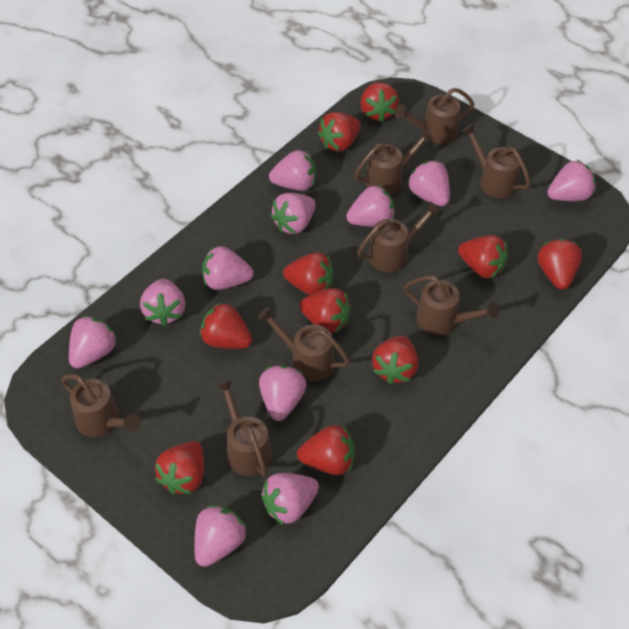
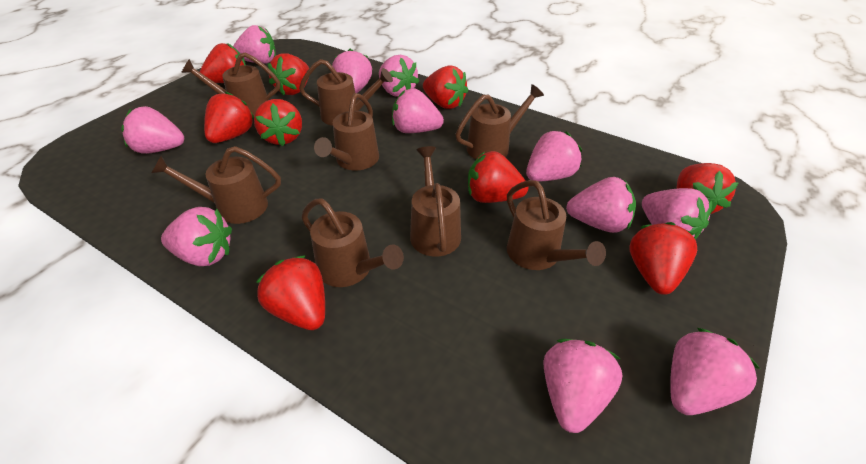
red strawberry: [155,441,204,494] [200,302,252,349] [283,253,334,295] [297,425,355,475] [299,288,351,333] [318,112,361,152] [360,82,399,122] [372,335,418,384] [458,235,508,278] [538,239,582,290] = 10 -> [200,43,246,83] [204,91,254,143] [254,99,302,146] [256,255,325,330] [267,53,309,96] [423,65,468,109] [468,151,528,203] [629,222,697,295] [676,163,738,214] = 9

